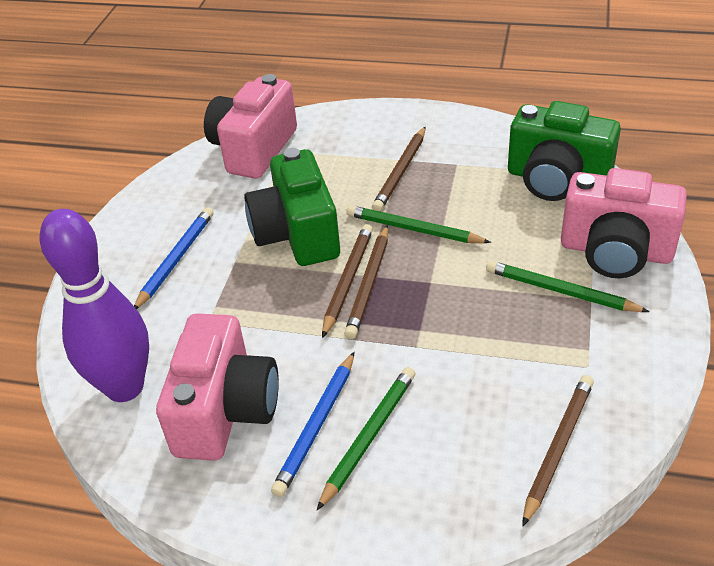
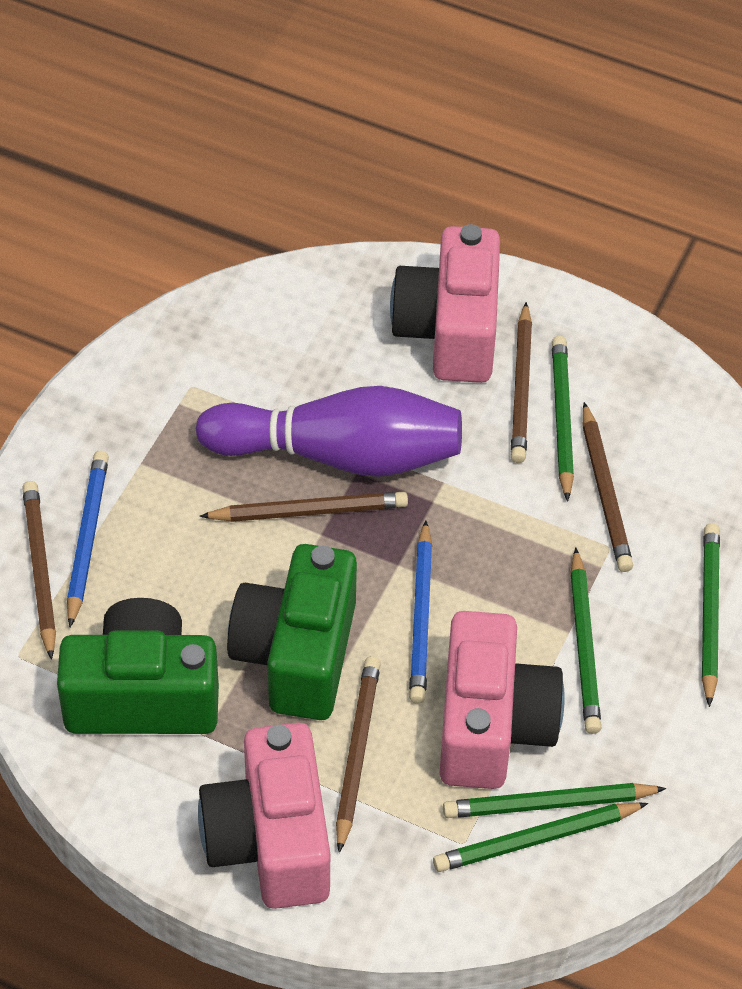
brown pencil: [322,224,373,338] [344,225,388,339] [372,127,425,211] [522,375,594,526] = 4 -> [22,481,56,660] [199,491,408,522] [336,656,381,853] [511,302,532,463] [583,402,633,572] = 5
green pencil: [317,367,416,510] [347,205,491,243] [486,261,650,312] = 3 -> [433,802,648,872] [443,783,666,818] [552,336,574,502] [570,547,601,734] [702,523,720,707] = 5

